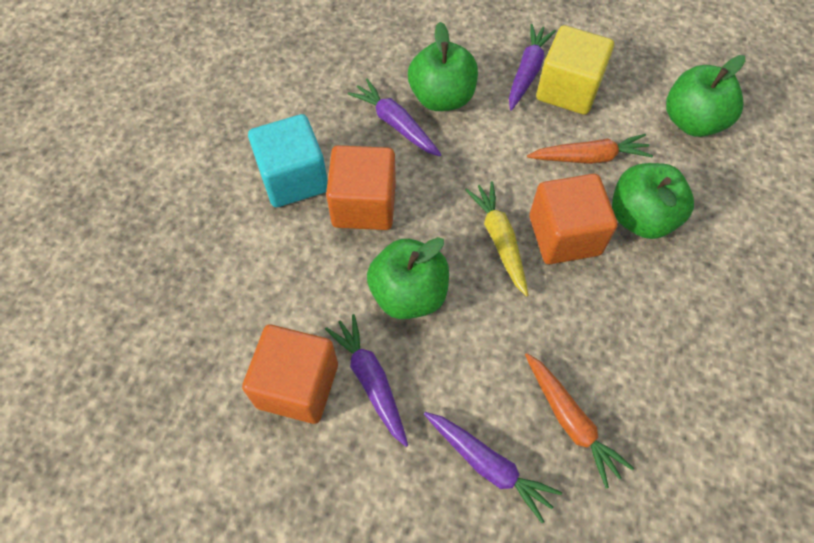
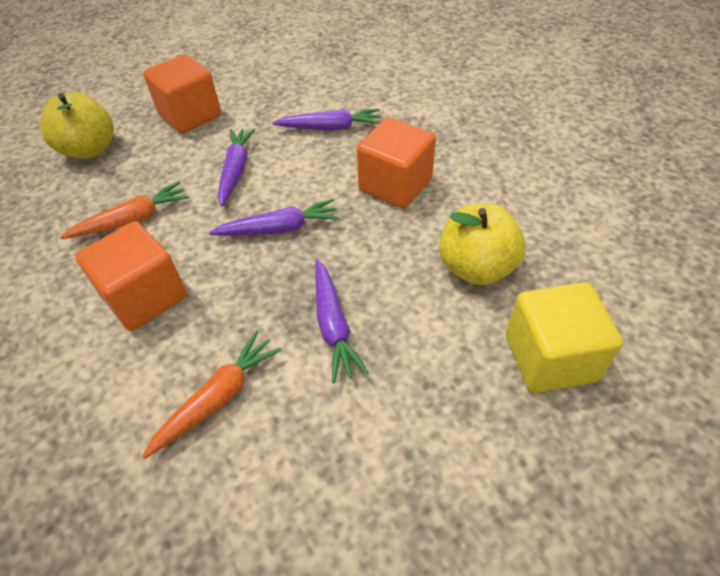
green apple: [367,237,449,319] [408,22,478,111] [612,163,694,239] [666,55,746,137] = 4 -> none = 0
turquoise cube: [248,114,328,207] = 1 -> none = 0
yellow apple: none = 0 -> [40,92,114,159] [439,204,526,285] = 2
yellow carrot: [465,181,529,297] = 1 -> none = 0

